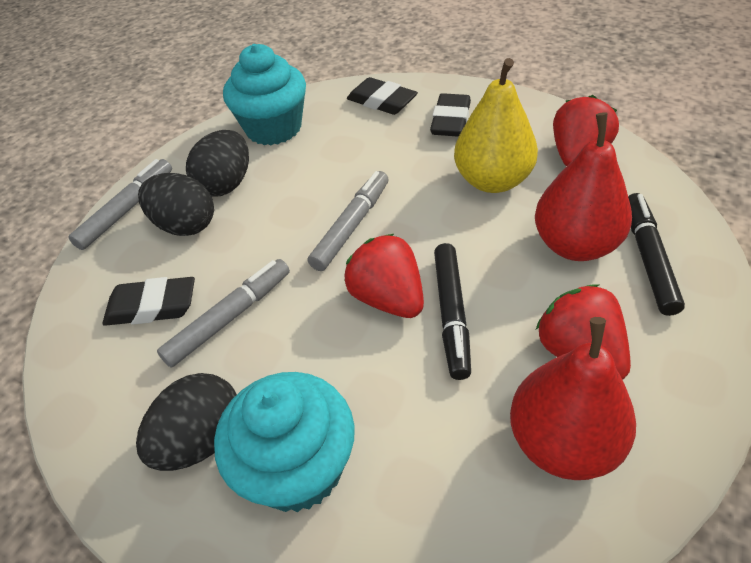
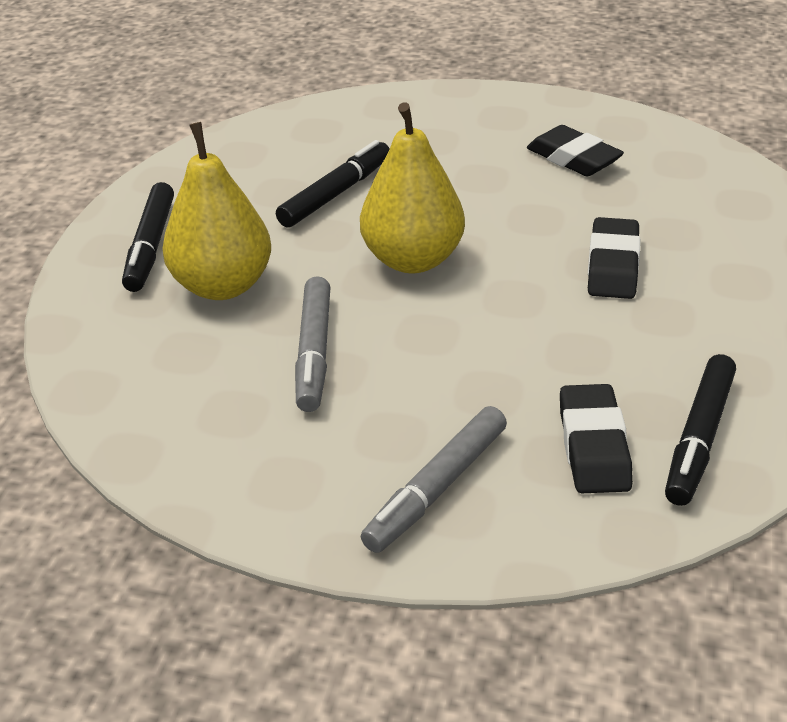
black egg: [136,373,237,471] [138,173,214,236] [186,130,249,196] = 3 -> none = 0
black marker: [434,243,471,380] [628,193,685,316] = 2 -> [122,182,174,292] [276,140,389,228] [665,354,736,506] = 3
grey marker: [68,159,172,250] [157,259,290,368] [308,171,388,271] = 3 -> [295,276,331,412] [361,406,507,553] = 2
red pear: [510,317,636,480] [535,112,632,261] = 2 -> none = 0
red strawberry: [345,234,424,318] [536,284,631,380] [553,95,619,166] = 3 -> none = 0
turquoise cupcake: [214,372,355,512] [223,44,306,145] = 2 -> none = 0
yellow pear: [454,58,538,193] = 1 -> [162,122,271,300] [360,102,465,273] = 2

